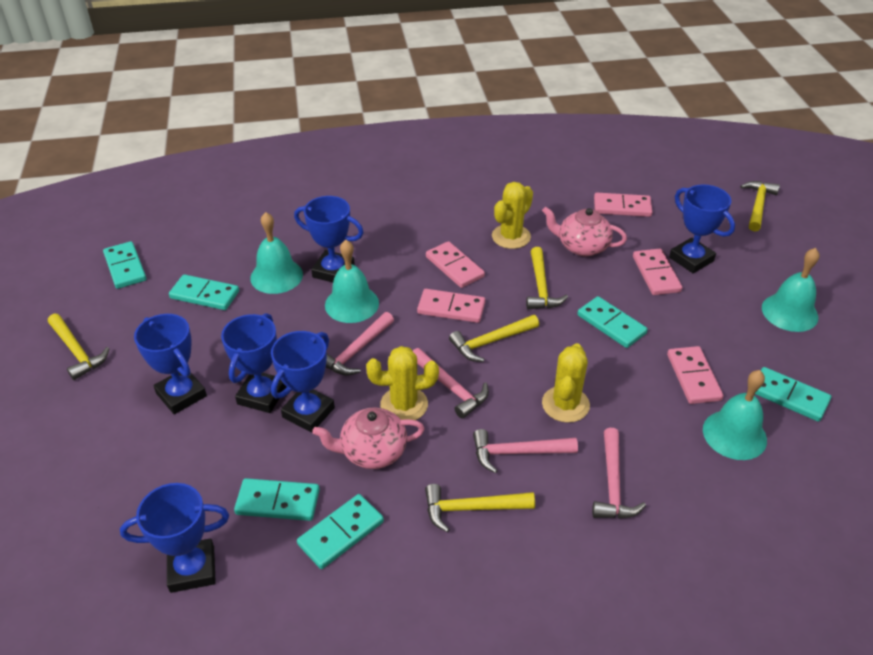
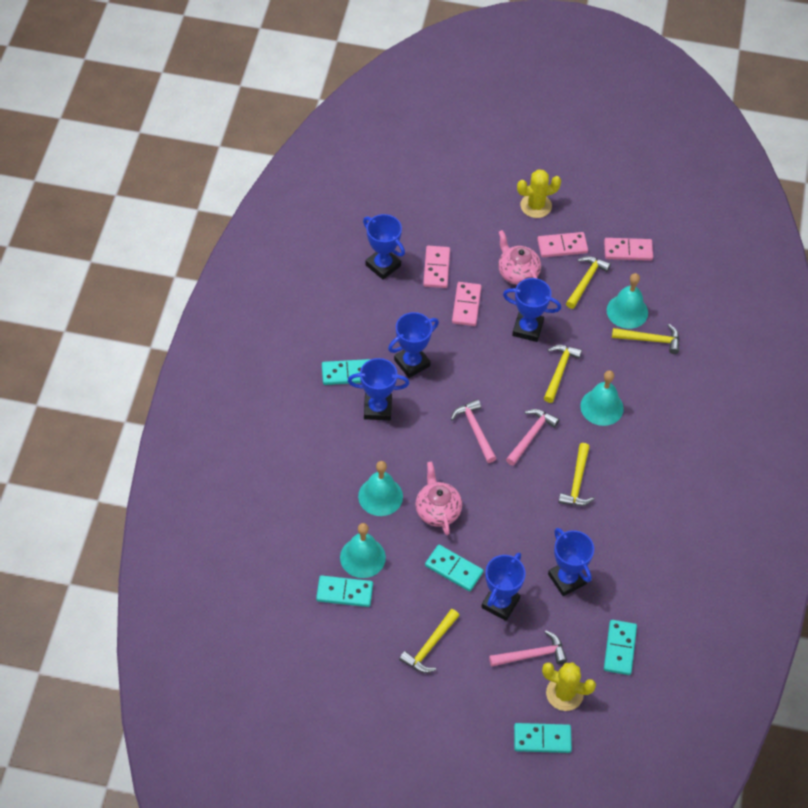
pink domino: [417,289,485,323] [426,241,485,288] [594,193,652,217] [633,249,682,295] [667,346,724,404] = 5 -> [423,246,450,288] [452,282,482,326] [537,232,588,257] [604,238,653,261] = 4
pink hammer: [326,312,394,376] [413,348,489,419] [473,429,578,474] [592,428,646,518] = 4 -> [451,399,497,463] [489,631,567,667] [506,409,559,466] = 3
turquoise domino: [103,241,146,289] [169,274,239,310] [234,478,320,521] [297,494,384,569] [577,296,648,348] [755,367,831,422] = 6 -> [316,575,373,607] [322,359,371,385] [425,545,484,591] [514,723,572,753] [604,620,637,675] = 5
yellow cactus: [366,346,439,420] [492,182,533,249] [542,343,590,423] = 3 -> [517,169,561,218] [542,662,596,711] = 2

